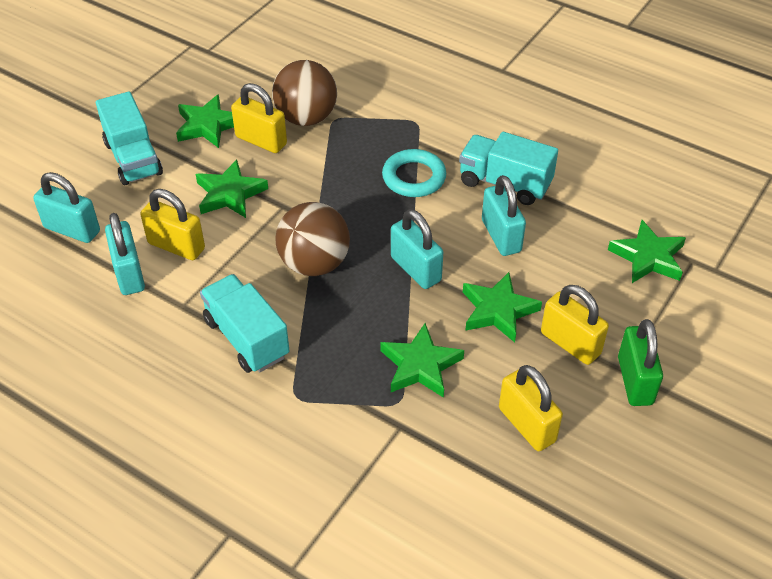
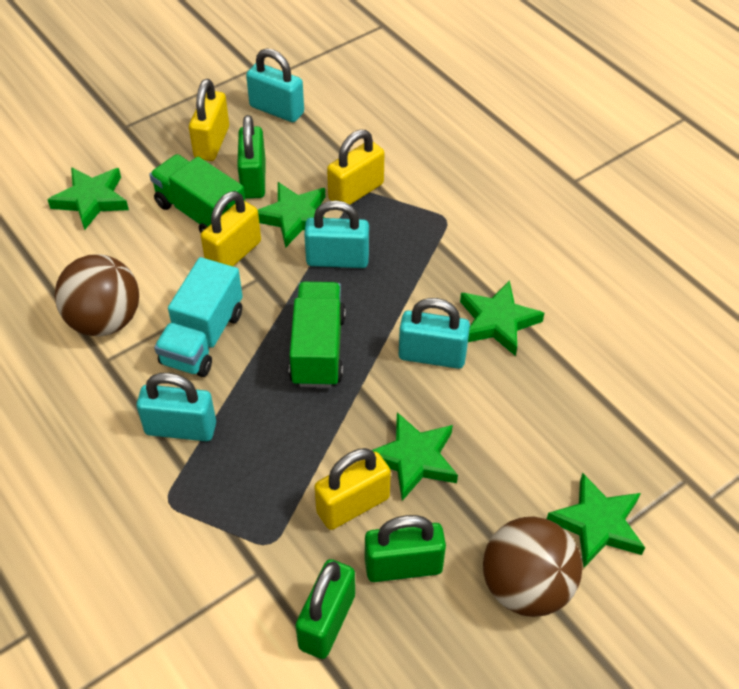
green padlock: [618,319,663,406] = 1 -> [237,115,266,199] [296,559,355,659] [365,515,446,582] = 3
green truck: none = 0 -> [149,154,245,233] [289,282,346,388] = 2
turquoise ring: [382,149,446,197] = 1 -> none = 0
turquoise truck: [96,92,163,185] [200,274,290,373] [459,132,558,205] = 3 -> [154,257,242,377] = 1

